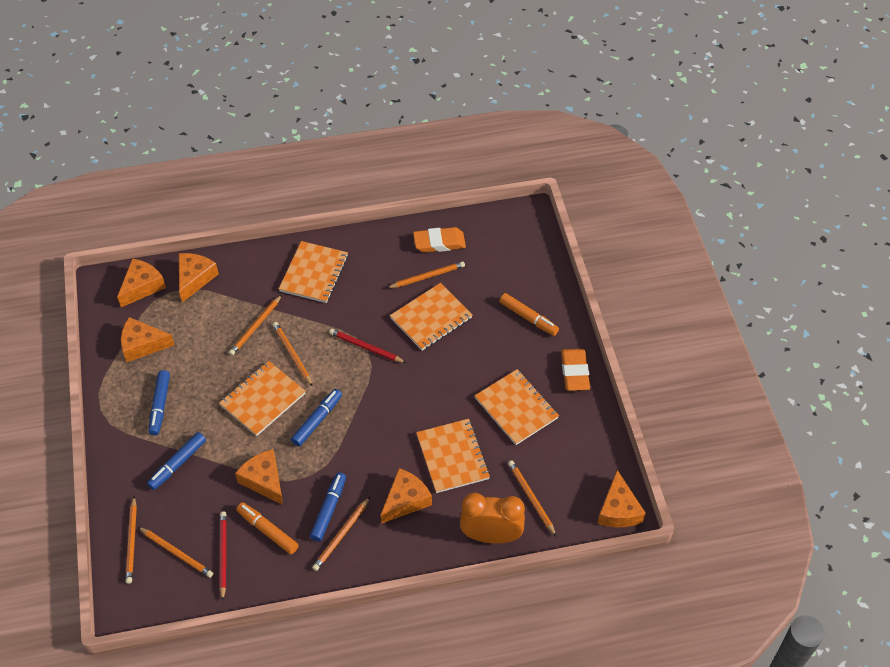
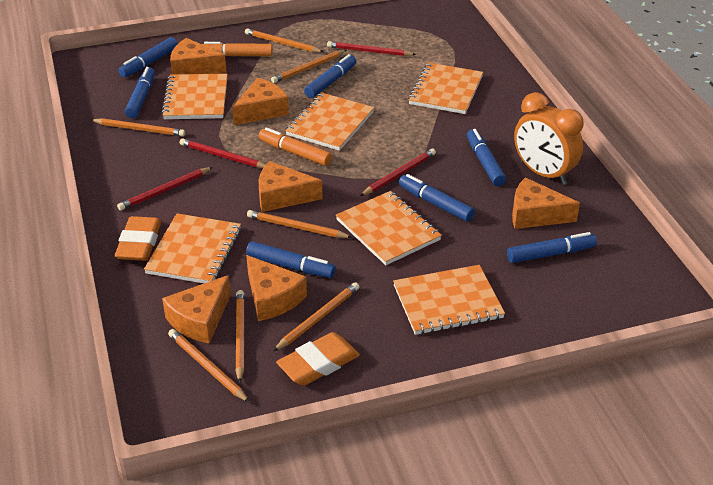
blue marker: [147,432,206,490] [149,370,170,435] [291,389,342,446] [310,472,346,542] = 4 -> [118,37,178,78] [125,67,155,118] [246,241,336,278] [304,54,356,98] [399,174,475,222] [467,129,506,186] [507,232,597,263] = 7
orange notebook: [219,361,306,436] [279,241,348,303] [390,283,473,350] [416,419,490,493] [475,369,559,445] = 5 -> [144,213,241,283] [161,73,227,119] [285,93,374,151] [336,191,442,265] [393,265,505,335] [408,62,483,114] = 6
red pencil: [219,511,227,601] [329,329,406,363] = 2 -> [117,167,213,211] [180,138,266,168] [327,41,416,56] [360,148,436,196] = 4

